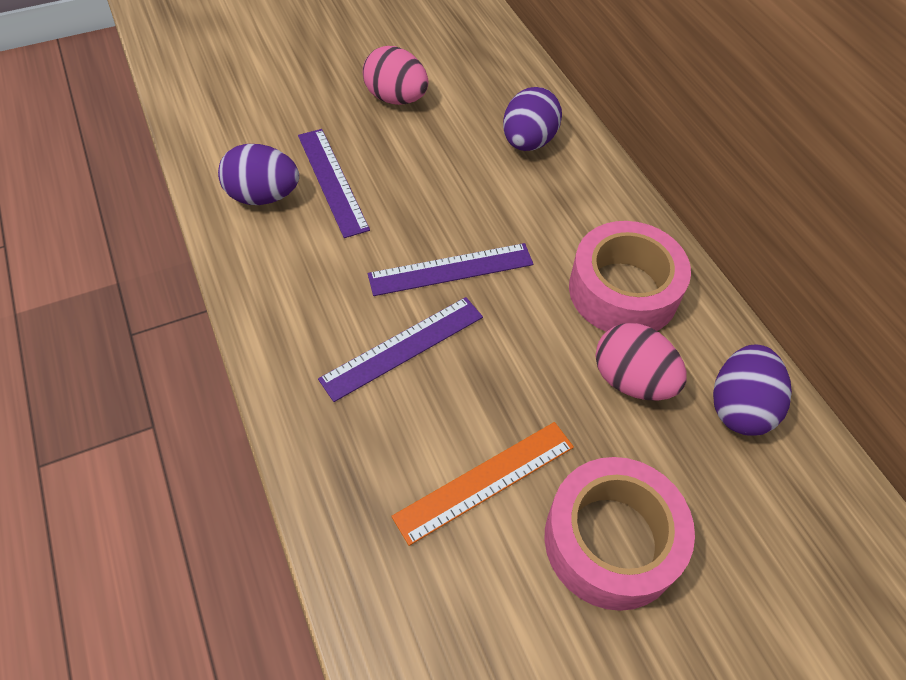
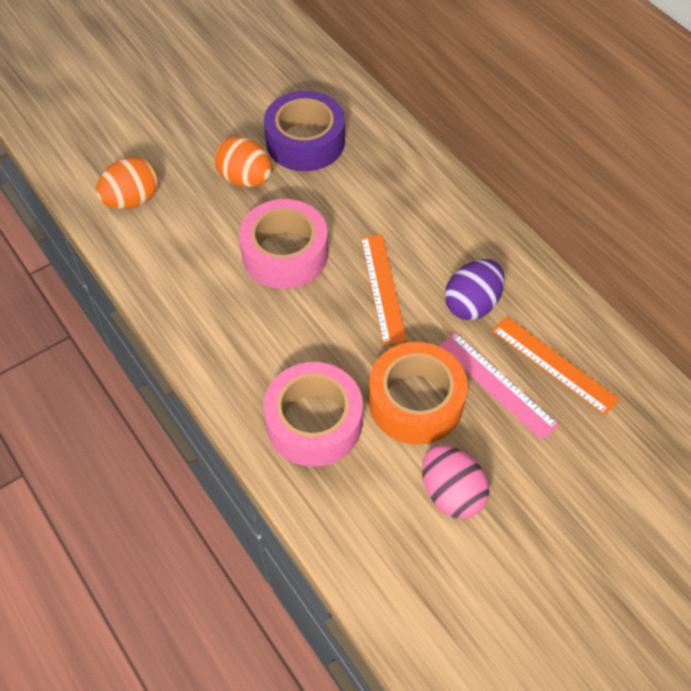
orange egg: none = 0 -> [96,157,159,209] [214,136,272,187] = 2
orange ruler: [391,422,574,546] = 1 -> [360,234,407,345] [492,316,620,415] = 2
orange tape: none = 0 -> [368,342,468,445] = 1
pink egg: [363,46,428,105] [595,323,687,401] = 2 -> [422,445,489,519] = 1
pink ruler: none = 0 -> [439,333,559,440] = 1
purple egg: [218,144,299,205] [503,87,562,151] [713,345,792,436] = 3 -> [445,259,505,320] = 1
purple ruler: [298,129,370,238] [318,297,483,402] [368,243,533,296] = 3 -> none = 0
purple tape: none = 0 -> [264,91,345,171] = 1

